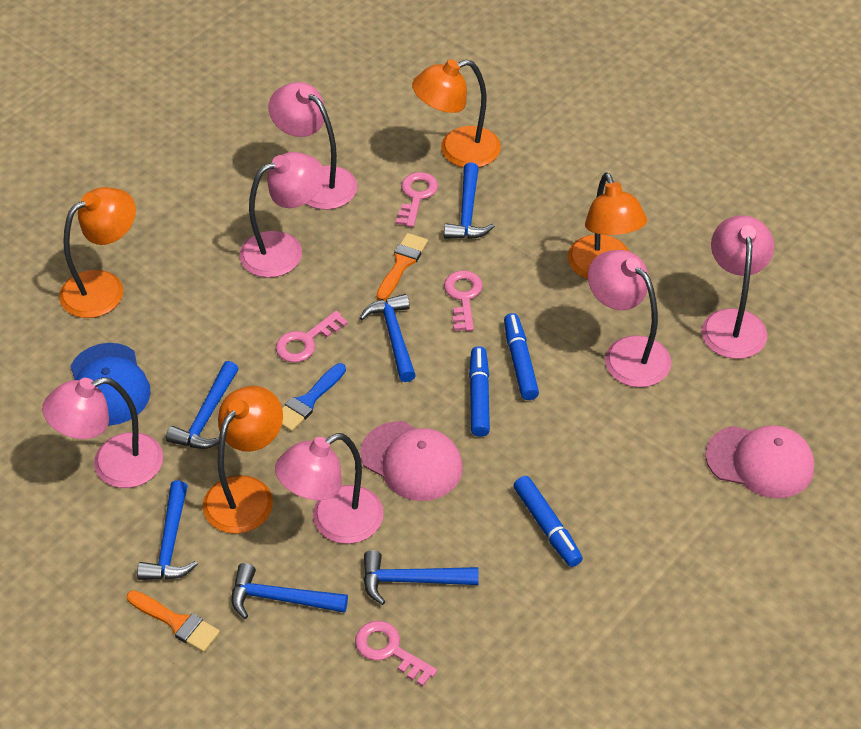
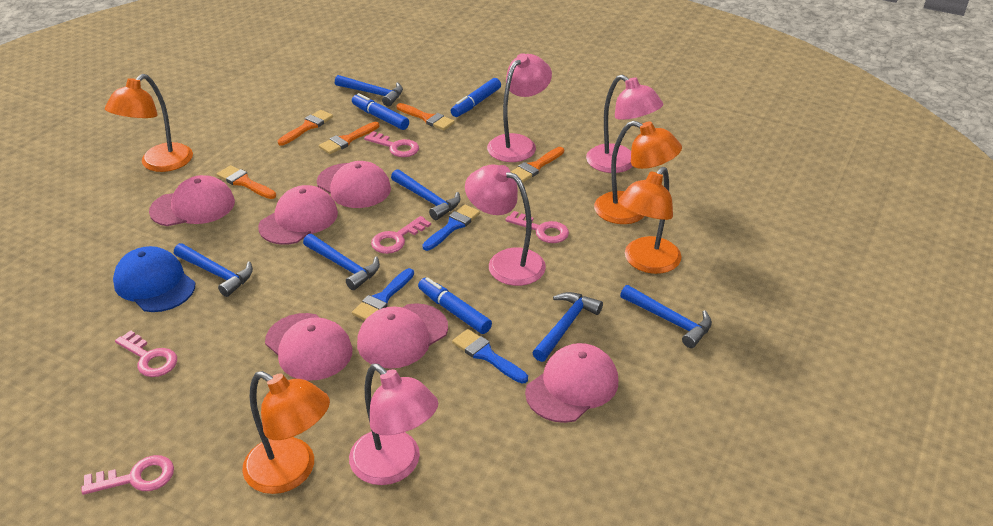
blue brush: [282,363,346,432] = 1 -> [352,268,414,320] [422,205,480,251] [452,329,528,384] = 3
orange brush: [127,590,220,652] [376,233,428,301] = 2 -> [217,165,276,199] [278,110,333,146] [319,122,379,154] [397,103,455,130] [511,147,564,183] = 5
pink cap: [361,421,463,501] [705,425,814,498] = 2 -> [149,175,235,226] [258,185,338,245] [265,313,353,381] [317,161,391,208] [357,303,448,369] [525,343,618,423] = 6
pink key: [275,311,348,363] [355,621,437,686] [396,172,438,227] [444,270,483,331] = 4 -> [82,455,174,495] [115,330,177,377] [364,131,419,157] [371,216,431,254] [505,211,569,243] = 5
pink lamp: [42,377,163,488] [239,152,324,278] [268,82,358,210] [275,433,384,544] [588,250,671,387] [702,215,774,359] = 6 -> [349,364,438,485] [465,164,546,286] [487,53,552,162] [586,75,663,173] = 4

